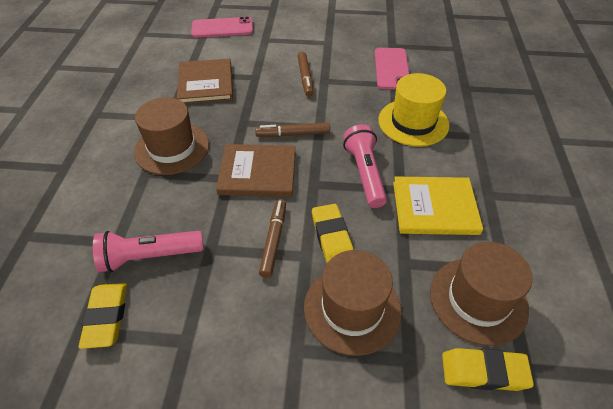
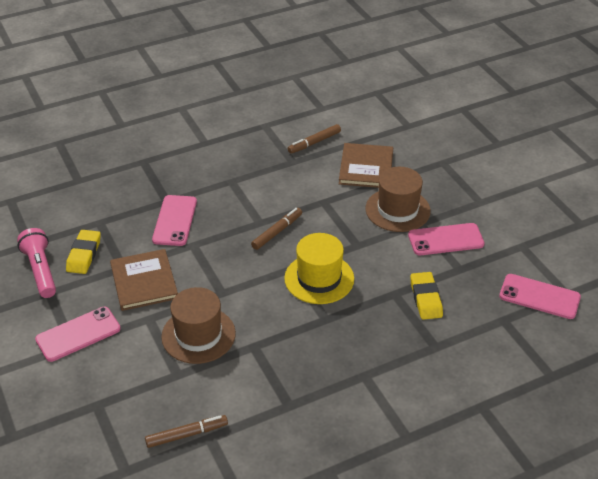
brown hat: [134,97,209,175] [304,250,402,356] [430,242,532,346] = 3 -> [161,287,236,364] [366,167,431,232] = 2
pink flashlight: [93,231,203,272] [343,124,387,208] = 2 -> [17,228,56,298] = 1
pink phone: [191,16,253,38] [375,48,409,90] = 2 -> [35,307,121,362] [152,195,197,246] [408,223,485,255] [499,274,581,319] = 4
yellow book: [393,176,483,235] = 1 -> none = 0
yellow eraser: [79,283,127,349] [312,204,354,263] [442,348,534,391] = 3 -> [66,230,101,274] [410,272,443,320] = 2

